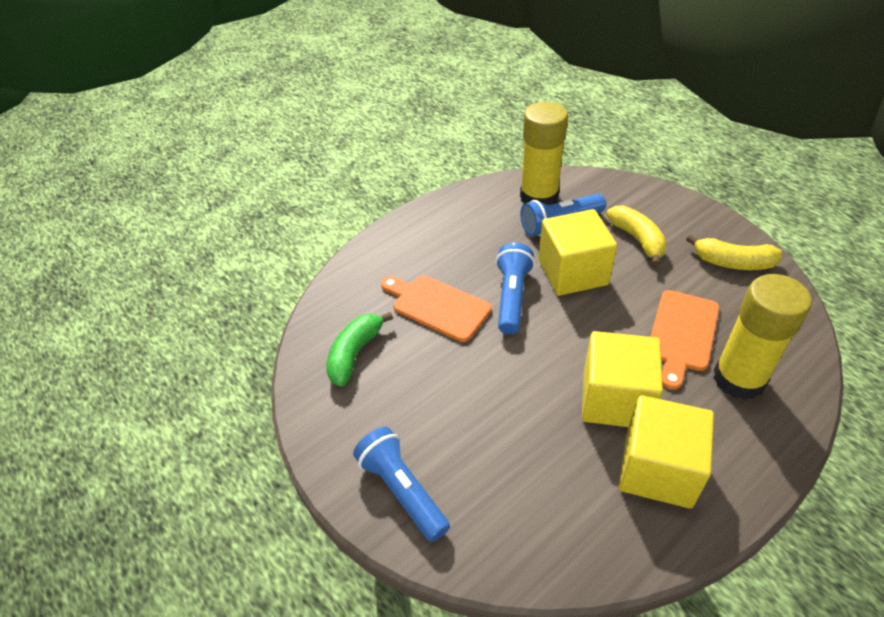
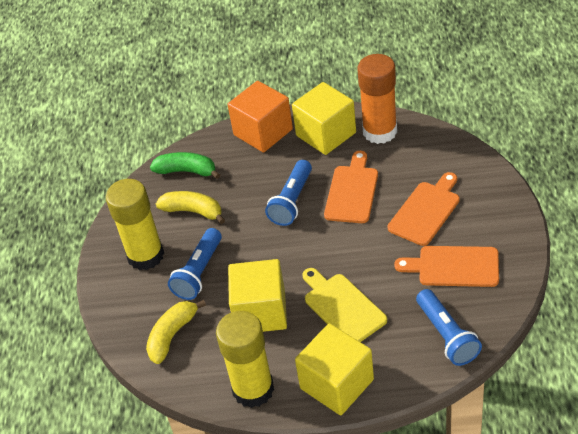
orange cube: none = 0 -> [228,81,293,153] = 1
orange cutting board: [381,275,492,342] [650,290,719,390] = 2 -> [324,151,378,223] [388,172,460,246] [394,246,499,287] = 3
orange glue stick: none = 0 -> [358,54,397,144] = 1
yellow cutting board: none = 0 -> [302,268,387,342] = 1

